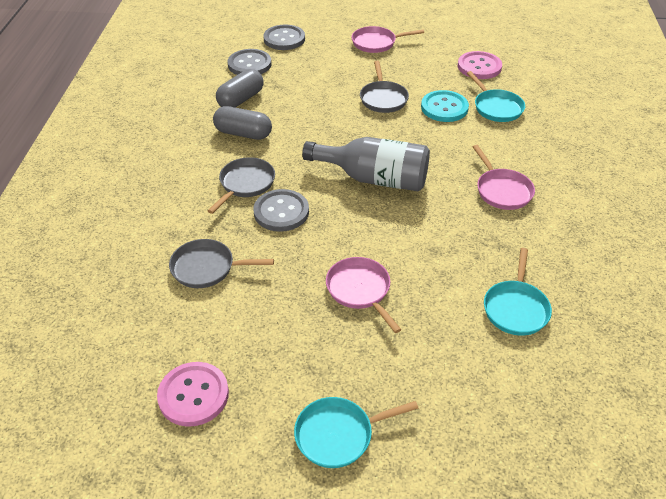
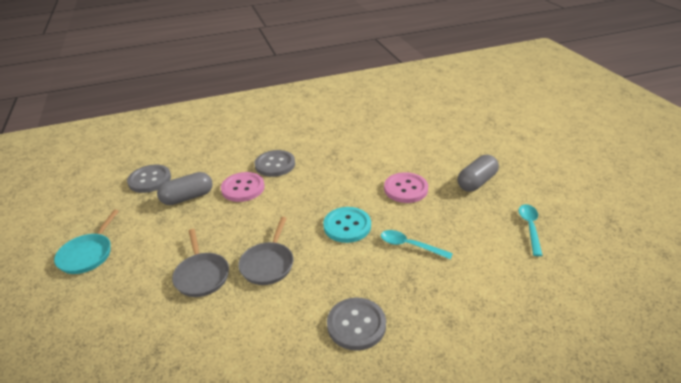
grey bottle: [302,137,430,191] = 1 -> none = 0
grey pan: [169,239,274,288] [208,157,275,214] [360,61,409,113] = 3 -> [172,229,229,297] [238,217,293,285] = 2
pink pan: [326,257,402,333] [352,26,424,53] [473,145,535,210] = 3 -> none = 0
turquoise pan: [294,397,419,468] [467,71,525,122] [484,248,552,336] = 3 -> [54,210,119,274] = 1
turquoise spoon: none = 0 -> [381,230,453,259] [519,204,543,256] = 2

